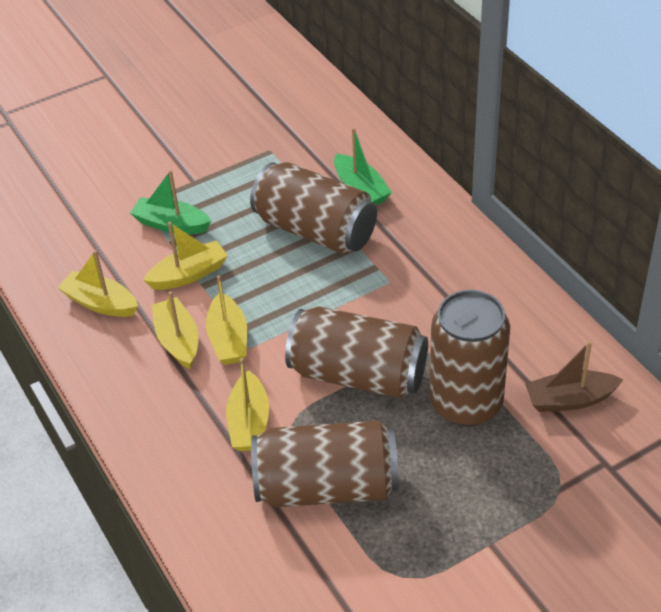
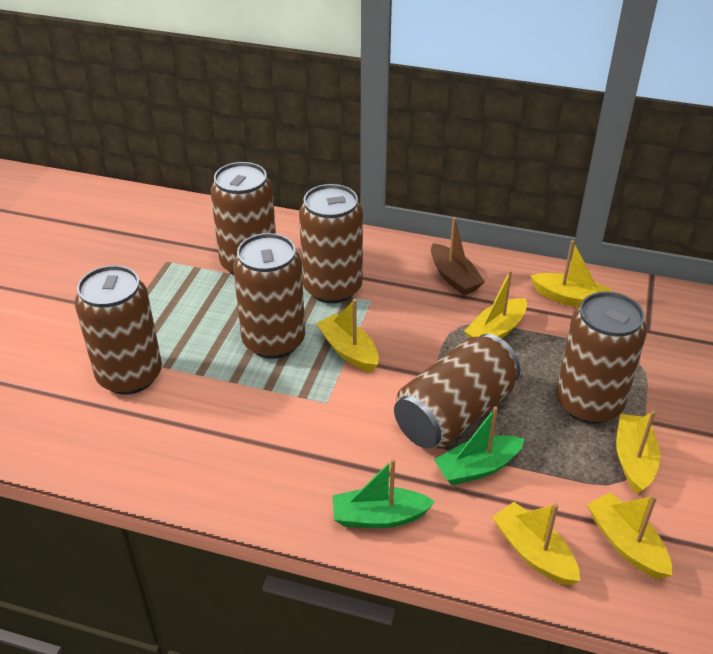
brown can: [250,162,377,254] [251,421,398,507] [285,306,428,399] [430,290,510,426] = 4 -> [75,265,162,395] [211,162,276,275] [233,233,305,359] [299,184,363,303] [394,334,521,449] [556,291,647,424] = 6
yellow boat: [57,250,138,317] [143,222,228,290] [151,291,198,369] [206,275,247,365] [226,358,269,451] = 5 -> [316,299,379,372] [464,270,527,339] [492,502,580,586] [531,240,611,307] [587,492,672,579] [616,411,660,494] = 6

